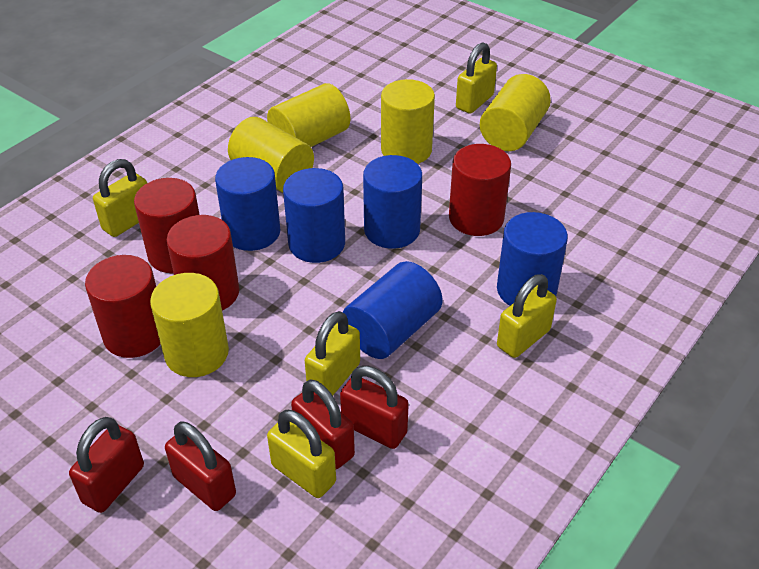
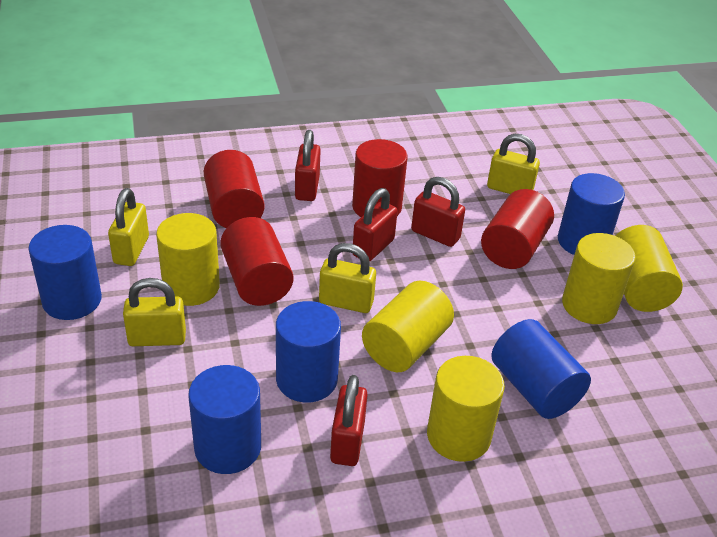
yellow padlock: [93,159,147,237] [267,410,336,498] [305,311,360,396] [456,42,497,114] [497,274,557,358] = 5 -> [108,188,149,266] [123,278,186,346] [319,243,376,313] [487,134,540,194] = 4

